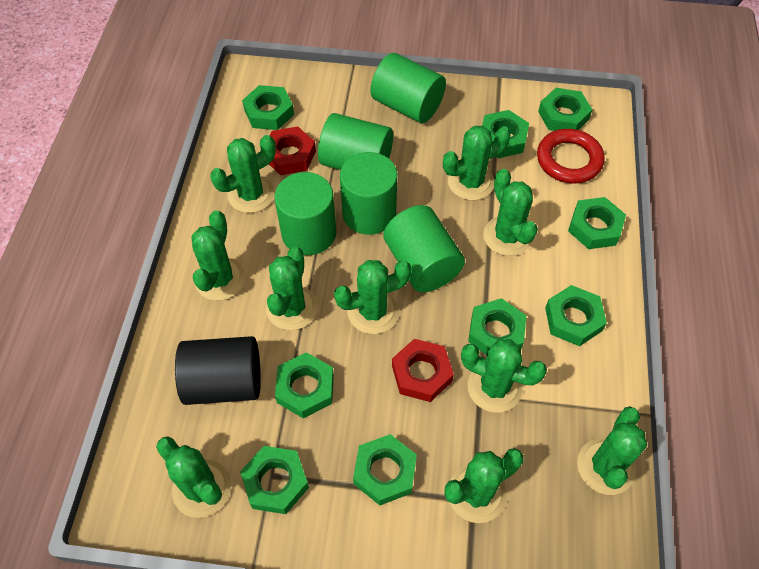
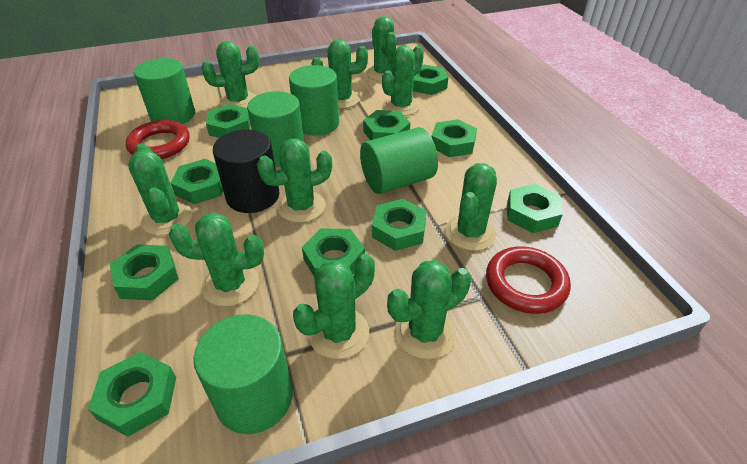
green nut: [240,446,309,514] [242,85,294,130] [275,352,334,419] [353,434,417,505] [468,298,527,355] [482,110,529,158] [538,88,592,131] [545,285,607,346] [568,197,626,249] = 9 -> [88,352,176,437] [110,244,179,300] [171,159,223,204] [206,104,250,138] [302,229,365,276] [363,110,410,140] [372,199,427,251] [413,65,448,95] [431,119,477,157] [507,184,563,233] = 10
red nut: [269,126,316,175] [392,339,454,402] = 2 -> none = 0
red ring: [537,129,605,184] = 1 -> [126,120,190,159] [486,247,571,314] = 2

